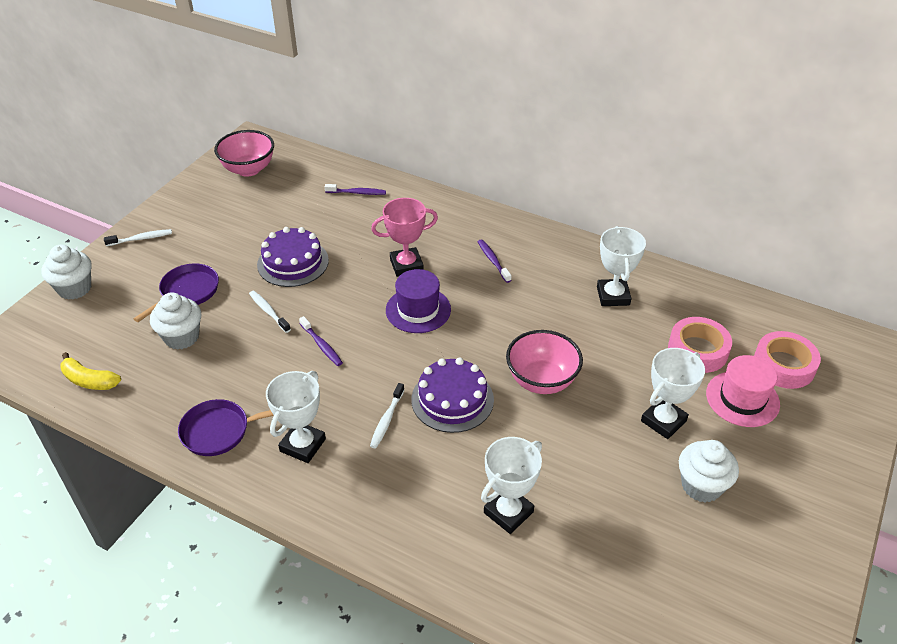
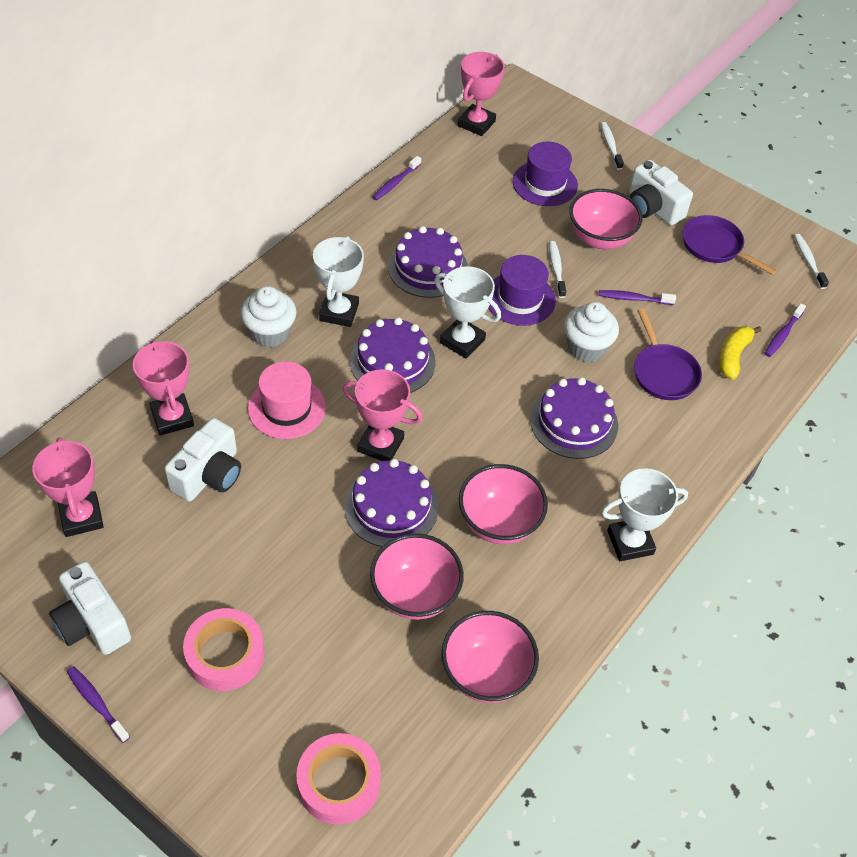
pink bowl: [214,130,274,177] [506,330,583,394] = 2 -> [370,533,464,620] [441,611,539,703] [459,464,548,544] [569,189,642,249] = 4
pink trophy: [371,198,438,277] = 1 -> [32,437,104,537] [133,340,194,435] [342,369,422,461] [458,52,505,136] = 4
purple cake: [257,227,329,287] [411,358,494,433] = 2 -> [344,459,438,547] [350,317,436,393] [388,226,468,298] [530,377,618,459] = 4
purple hat: [386,269,451,333] = 1 -> [488,255,556,326] [513,142,578,206] = 2
purple toothbrush: [299,316,343,366] [325,184,386,195] [478,239,512,283] = 3 -> [67,666,130,743] [372,156,421,200] [599,290,676,305] [764,303,806,357] = 4
white camera: none = 0 -> [49,562,131,655] [164,418,241,502] [629,160,693,225] = 3
white cupcake: [41,245,92,300] [150,292,201,350] [679,440,739,502] = 3 -> [241,286,296,347] [564,302,619,362] = 2
white trophy: [266,371,326,463] [481,437,542,534] [597,226,646,306] [641,348,705,439] = 4 -> [313,236,364,327] [435,266,501,359] [601,468,688,561] = 3

